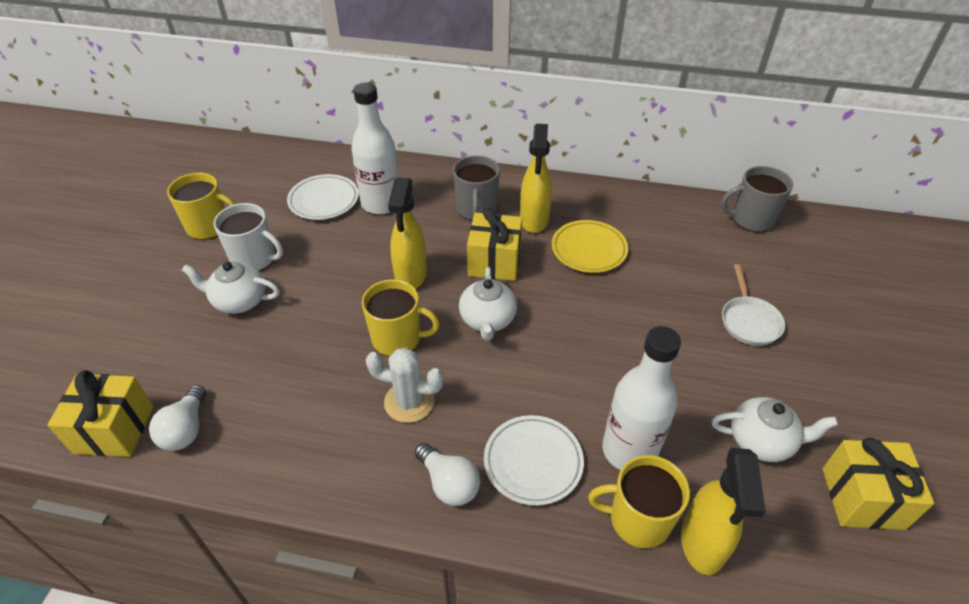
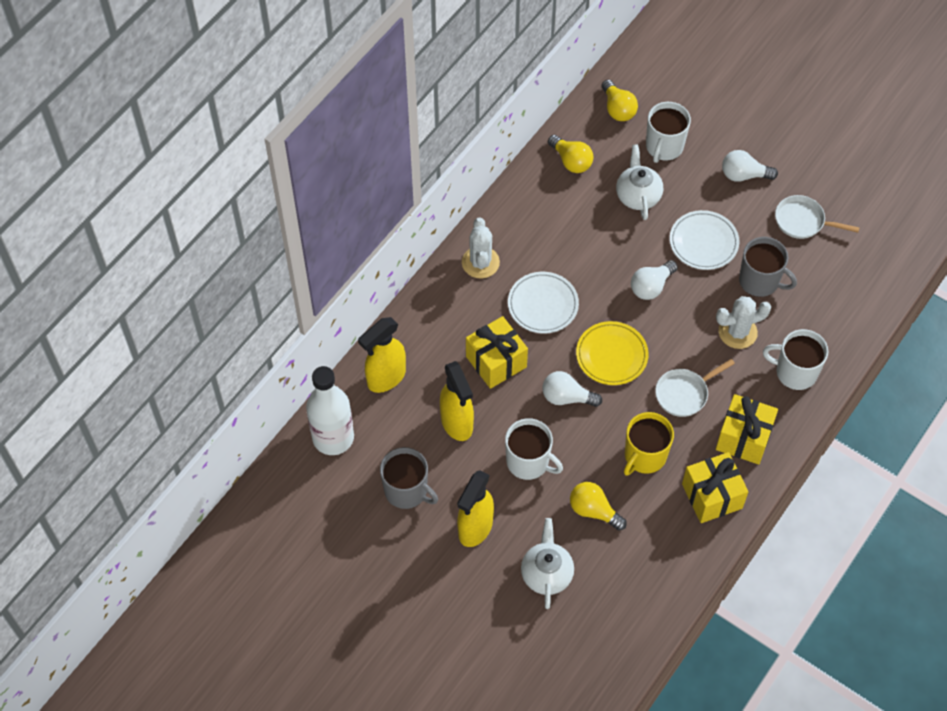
white bottle: [351,82,399,214] [602,326,681,470] = 2 -> [306,366,354,455] = 1
white cactus: [366,348,444,423] = 1 -> [462,217,500,279] [716,296,771,349] = 2
white light bulb: [149,385,206,451] [415,443,480,506] = 2 -> [542,371,602,407] [631,260,678,300] [722,150,778,182] = 3
white mug: [213,203,283,271] = 1 -> [505,418,563,480] [646,102,691,163] [763,329,828,390] = 3
white pan: [722,264,785,346] = 1 -> [655,359,735,417] [775,195,859,239] = 2
white teapot: [181,262,280,314] [459,267,517,341] [712,397,838,462] = 3 -> [521,518,574,609] [616,144,663,220] = 2
yellow light bulb: none = 0 -> [548,135,593,173] [570,482,627,531] [602,79,638,121] = 3
yellow mug: [167,173,235,240] [362,279,440,356] [588,455,690,548] = 3 -> [624,412,674,476] = 1

